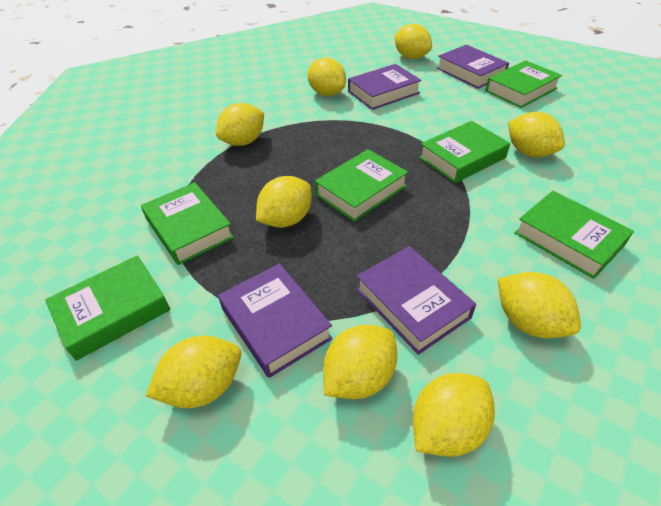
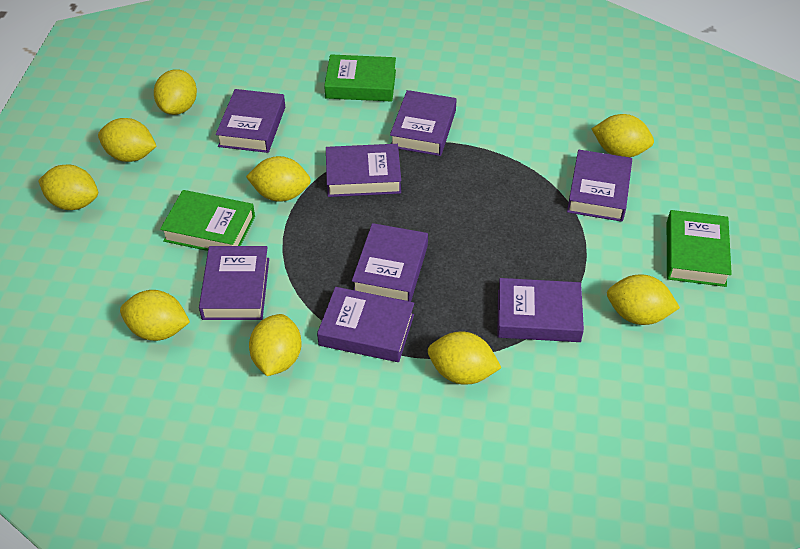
green book: [45,255,170,361] [141,182,234,265] [315,149,408,222] [419,121,510,183] [485,60,562,108] [514,191,634,279] = 6 -> [160,190,255,251] [324,54,396,101] [667,210,732,287] = 3
purple book: [218,264,333,378] [348,64,421,110] [356,246,476,355] [437,45,509,89] = 4 -> [199,246,269,320] [216,89,285,153] [317,287,414,362] [326,144,401,197] [352,223,428,302] [390,90,456,156] [497,278,584,342] [567,150,632,222] = 8

